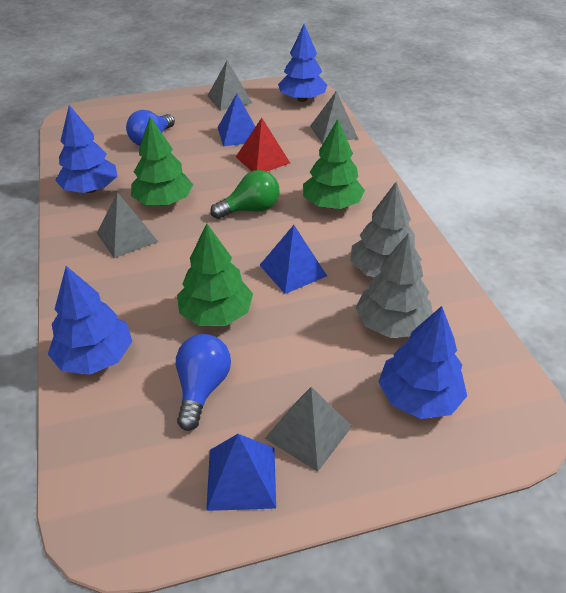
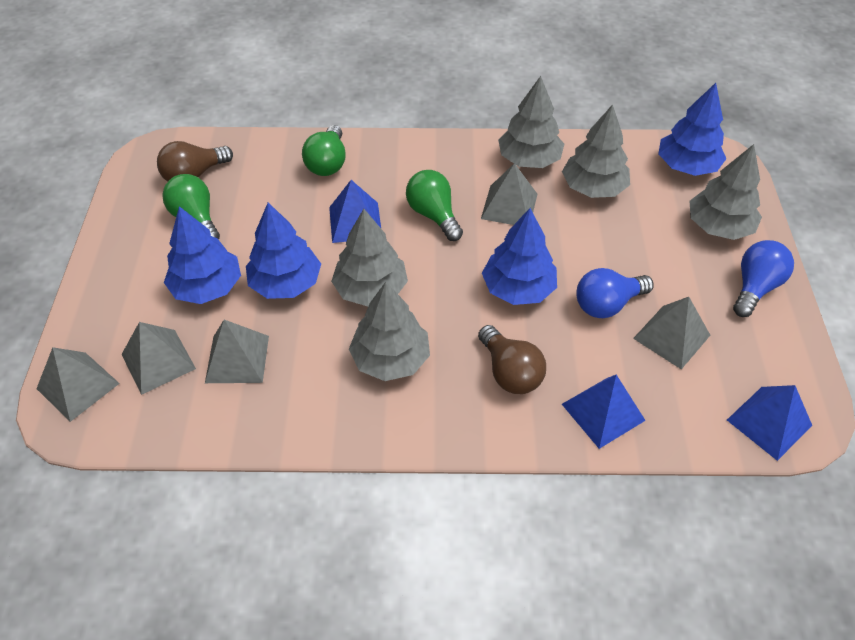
brown light bulb: none = 0 -> [157,141,233,182] [478,325,546,394] = 2
green light bulb: [210,170,280,219] = 1 -> [162,174,220,240] [302,125,346,176] [406,170,463,241] = 3
green tree: [131,117,193,206] [177,223,253,326] [303,119,365,209] = 3 -> none = 0
grey pyramid: [97,192,158,258] [207,60,252,111] [265,387,352,472] [310,91,358,144] = 4 -> [36,347,120,422] [122,322,196,395] [205,320,269,383] [481,163,537,225] [633,297,710,369] = 5
grey tree: [350,182,422,277] [355,233,433,338] = 2 -> [331,209,408,306] [349,282,430,381] [498,76,564,168] [562,104,630,198] [690,144,762,240] = 5
red pyramid: [236,118,290,172] = 1 -> none = 0

